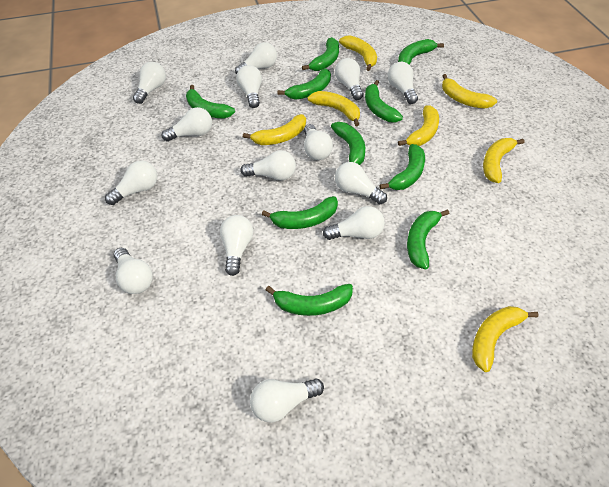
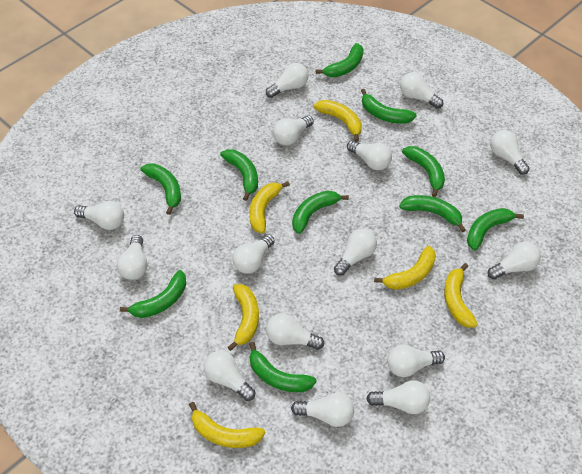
white light bulb: [105,161,157,205] [114,248,153,294] [133,62,166,104] [162,107,212,141] [220,215,253,276] [235,42,277,74] [236,65,262,108] [240,150,296,181] [250,378,324,422] [304,124,333,160] [323,206,385,240] [335,58,363,100] [335,162,387,204] [388,62,418,104] = 14 -> [74,201,124,230] [117,235,148,280] [204,350,255,401] [233,234,275,274] [266,63,309,98] [266,314,324,350] [273,115,314,145] [291,393,354,427] [334,228,377,276] [347,140,392,170] [366,380,430,414] [387,345,445,377] [400,72,443,109] [488,242,541,279] [490,130,529,175] = 15
yellow banana: [243,114,306,145] [307,91,360,126] [339,35,377,71] [398,106,439,146] [442,74,497,108] [472,306,539,372] [483,138,525,183] = 7 -> [189,402,265,448] [228,284,259,351] [249,182,290,233] [314,100,362,142] [374,246,436,290] [444,263,478,328] = 6

